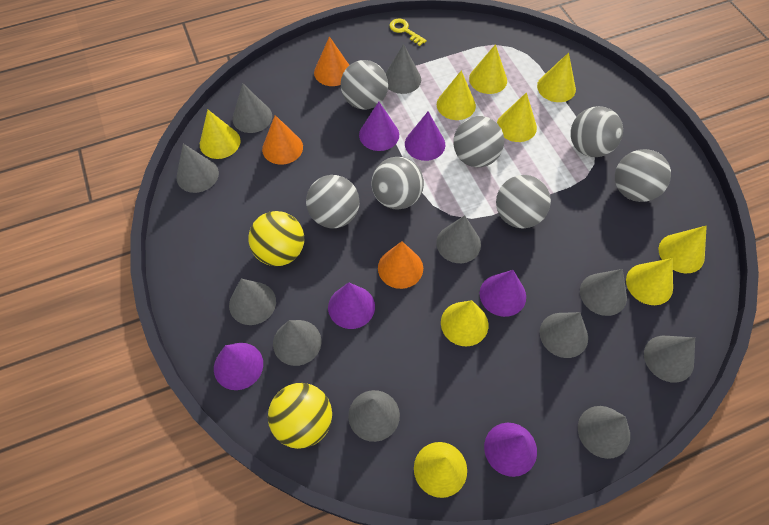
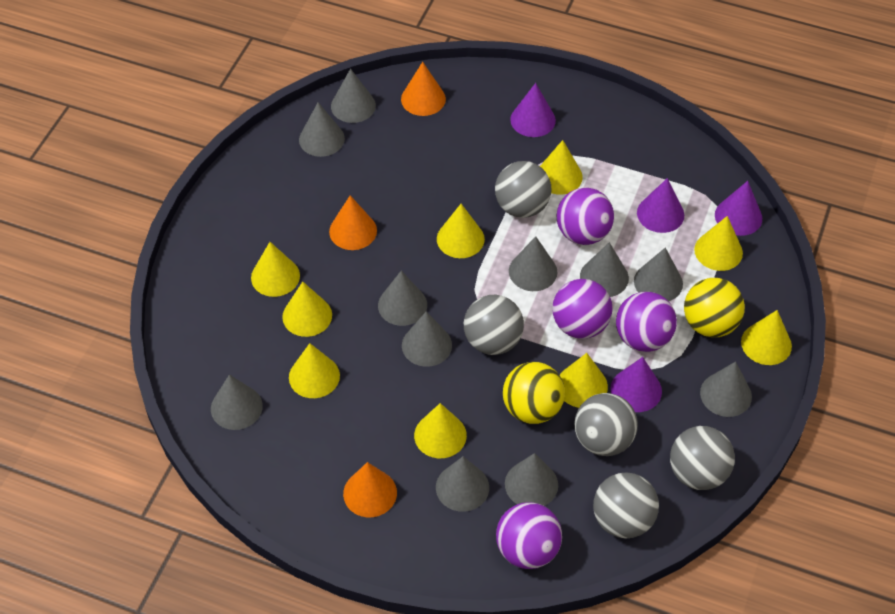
grey ball: [306,175,359,228] [341,60,388,110] [371,157,424,210] [453,116,504,167] [496,175,551,228] [570,106,623,157] [615,149,671,202] = 7 -> [464,295,524,355] [495,161,552,218] [574,393,638,456] [593,472,659,538] [670,426,735,490] = 5
purple ball: none = 0 -> [496,502,562,569] [552,279,613,339] [557,187,614,245] [616,292,677,352] = 4
purple cone: [214,343,263,390] [328,282,375,329] [359,102,399,151] [405,112,445,161] [479,270,526,317] [484,423,537,477] = 6 -> [510,83,556,137] [610,357,662,412] [637,178,684,233] [715,181,762,236] = 4
yellow key: [389,19,427,46] = 1 -> none = 0

